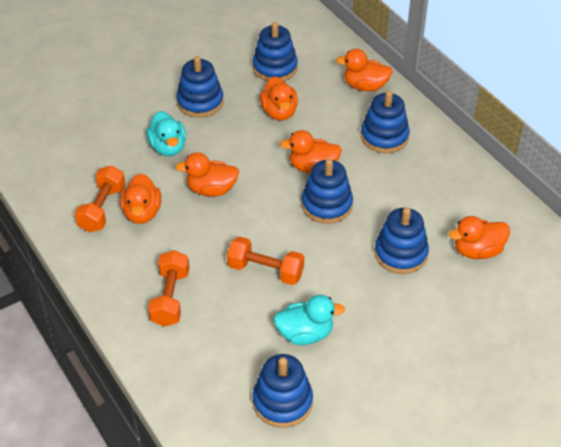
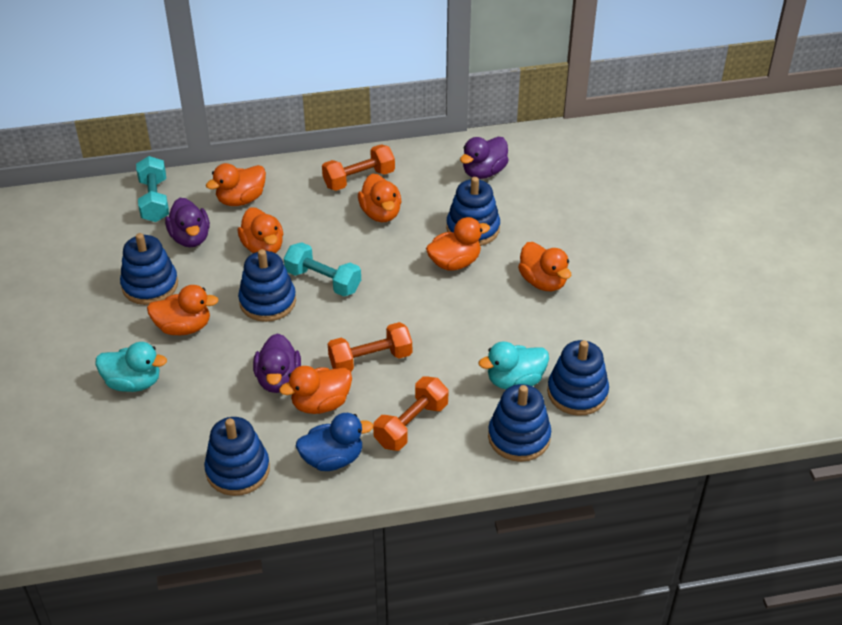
blue duck: none = 0 -> [296,413,374,471] = 1
orange duck: [120,173,161,224] [175,152,239,197] [260,76,298,120] [280,130,342,174] [336,49,393,91] [449,216,510,259] = 6 -> [147,285,219,335] [206,163,266,206] [238,207,283,253] [279,366,352,414] [358,173,401,222] [426,217,490,270] [518,242,571,291] = 7
purple duck: none = 0 -> [165,198,210,247] [253,333,301,393] [460,137,509,179] = 3
turquoise dumbbell: none = 0 -> [136,156,169,222] [284,242,361,296] = 2

